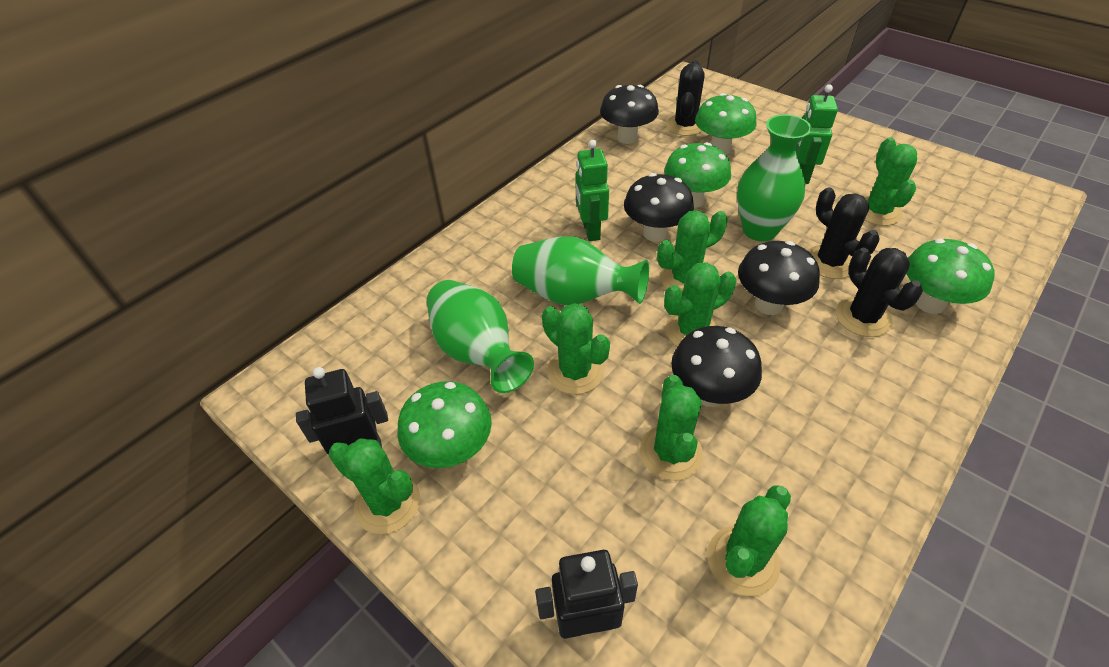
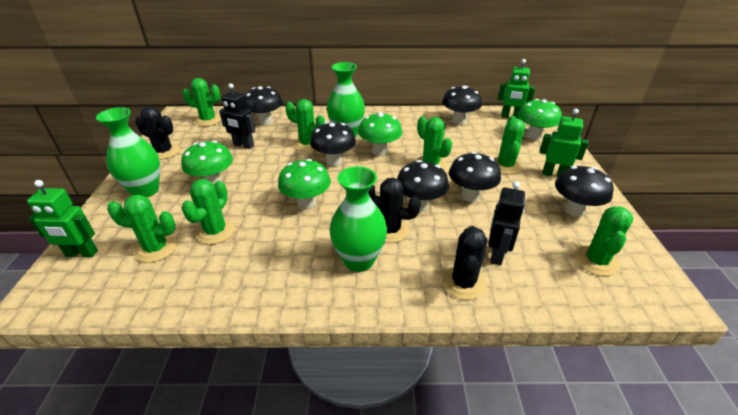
black mushroom: [600,85,659,144] [624,173,694,242] [671,326,762,407] [738,241,820,315] = 4 -> [245,86,283,126] [310,122,356,166] [397,160,449,211] [442,86,482,125] [449,152,501,202] [555,166,614,217] = 6
green robot: [576,140,609,241] [795,84,838,184] = 2 -> [27,180,98,257] [498,59,535,119] [539,109,588,177] = 3

